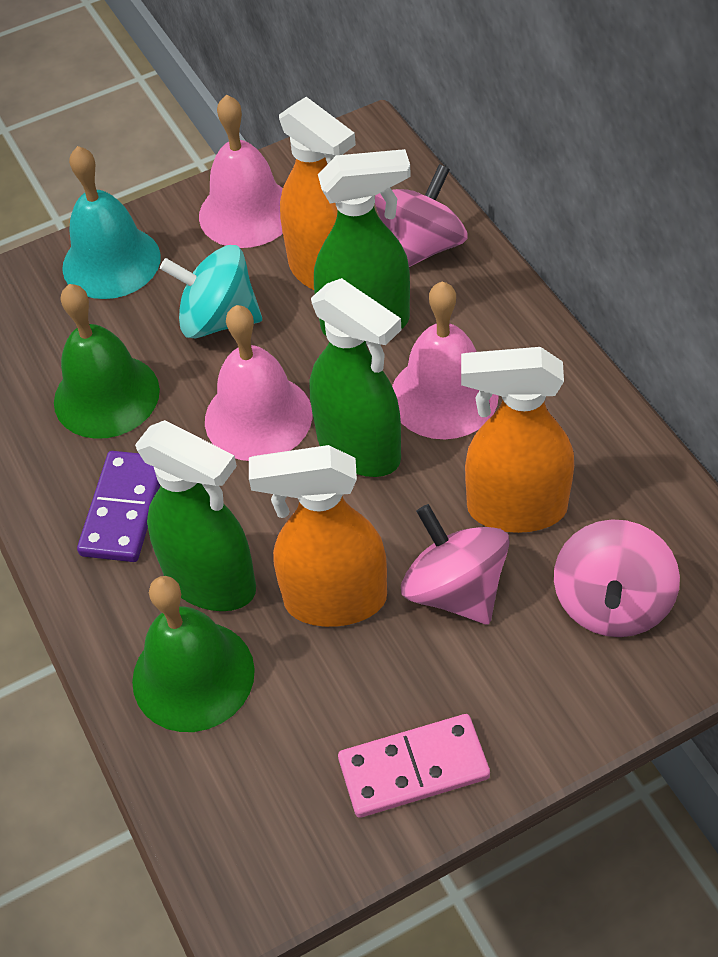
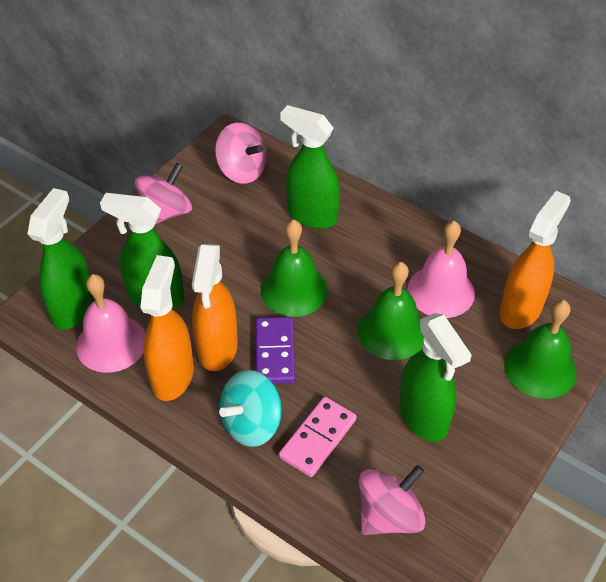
green bell: [54,284,160,439] [132,576,255,732] = 2 -> [261,219,328,317] [358,262,424,360] [504,300,577,399] = 3
green spray bottle: [135,420,256,611] [310,278,401,477] [314,149,411,343] = 3 -> [27,188,95,330] [100,193,184,310] [280,105,340,229] [399,313,472,442] = 4
pink bell: [199,94,283,248] [205,305,313,461] [392,282,499,439] = 3 -> [76,274,146,373] [407,221,475,318] = 2
turquoise bell: [62,146,161,299] = 1 -> none = 0

